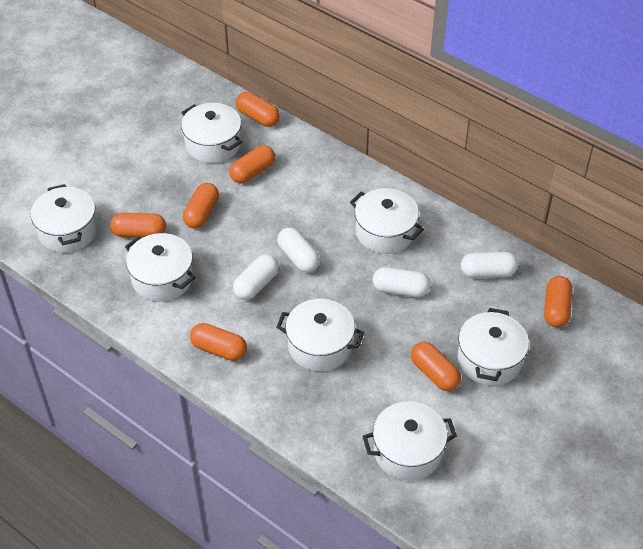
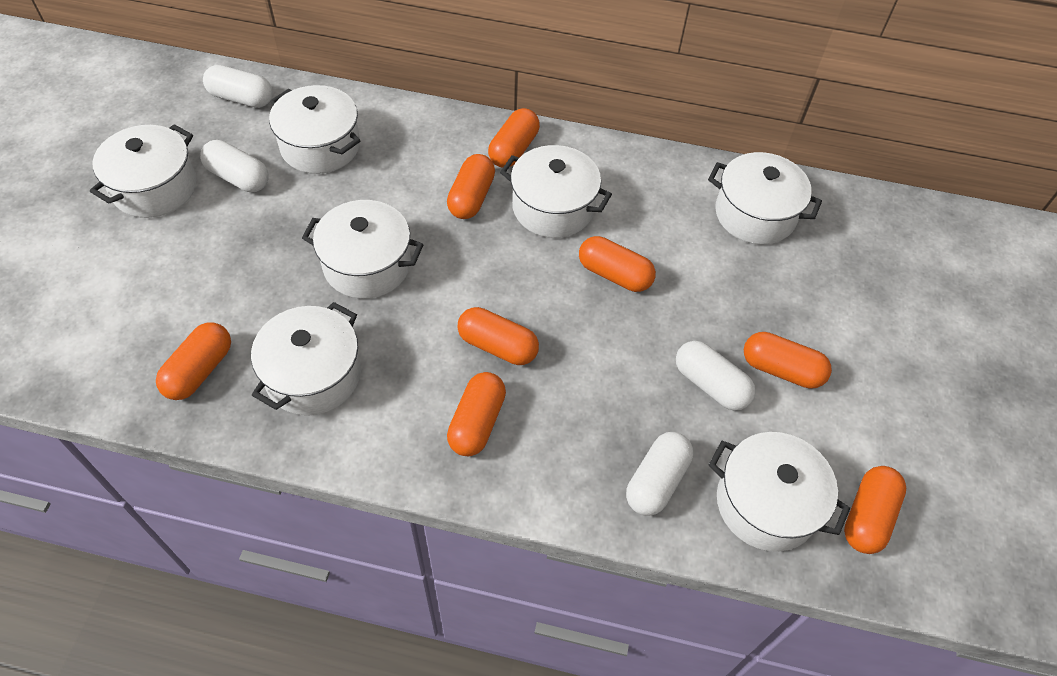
orange capsule: [110,213,166,238] [183,183,219,228] [190,323,247,361] [229,145,275,183] [236,92,280,127] [411,342,461,391] [544,276,572,328] = 7 -> [156,322,231,400] [447,154,495,219] [447,372,506,456] [458,307,539,365] [488,108,540,168] [579,236,656,292] [744,332,832,389] [844,466,906,554] = 8

